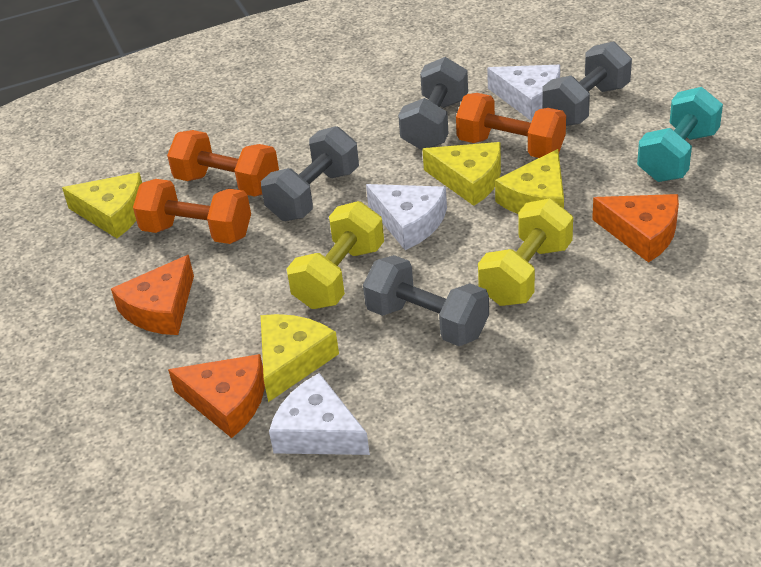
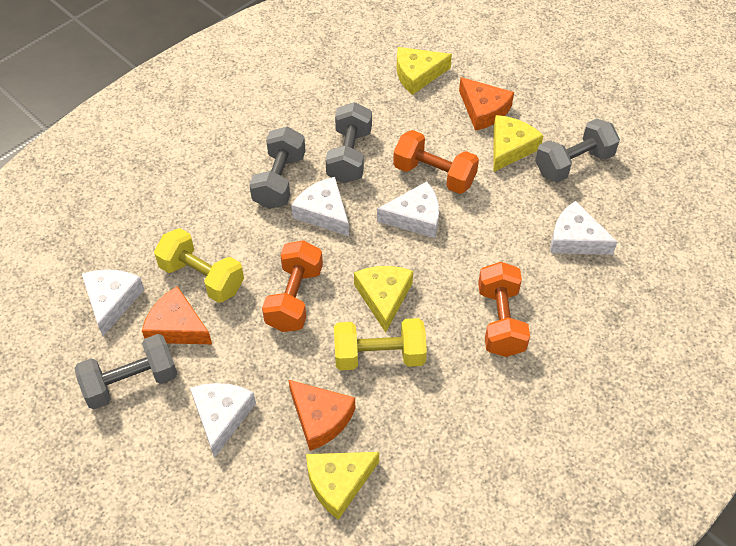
turquoise dumbbell: [637,87,723,182] = 1 -> none = 0
white cheese: [269,373,370,455] [366,184,447,250] [487,65,560,121] = 3 -> [82,269,144,336] [190,383,256,458] [291,177,349,236] [377,182,439,238] [550,201,617,255] = 5

